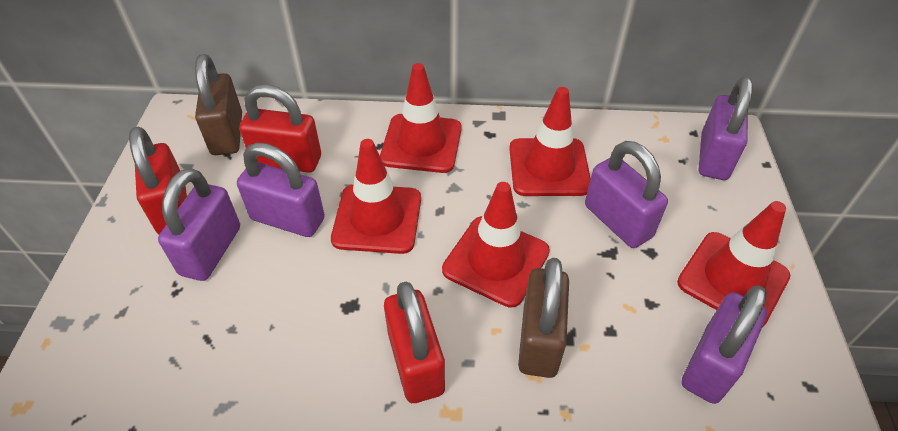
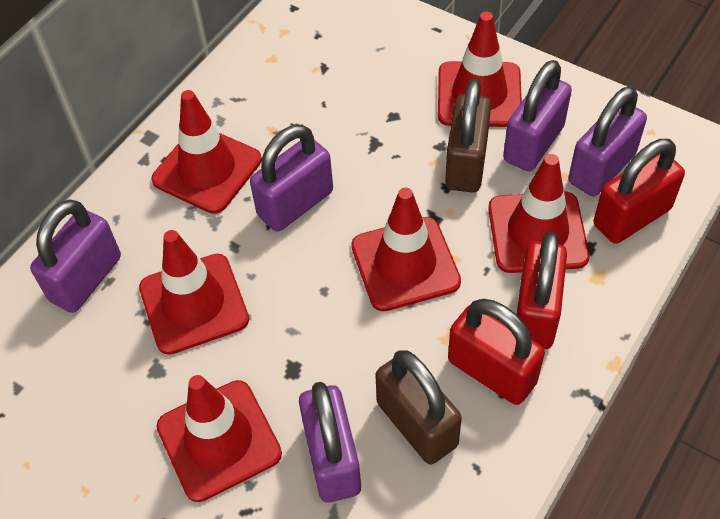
red traffic cone: [331,139,421,254] [380,63,462,173] [442,182,550,308] [509,87,591,196] [677,201,790,328] = 5 -> [139,230,249,355] [151,90,262,214] [157,375,282,502] [351,188,461,311] [438,12,522,127] [488,154,589,273] = 6

